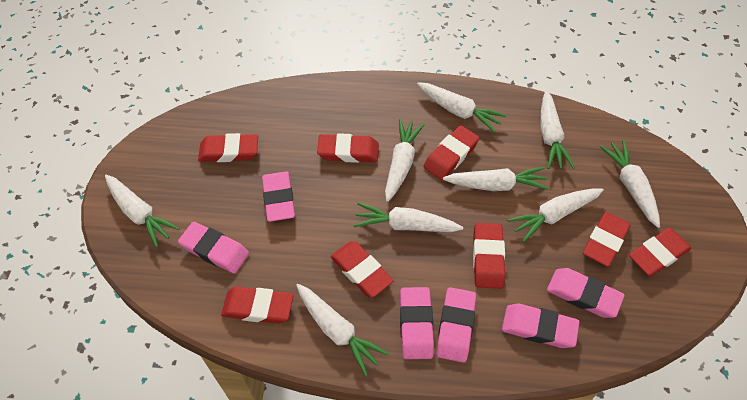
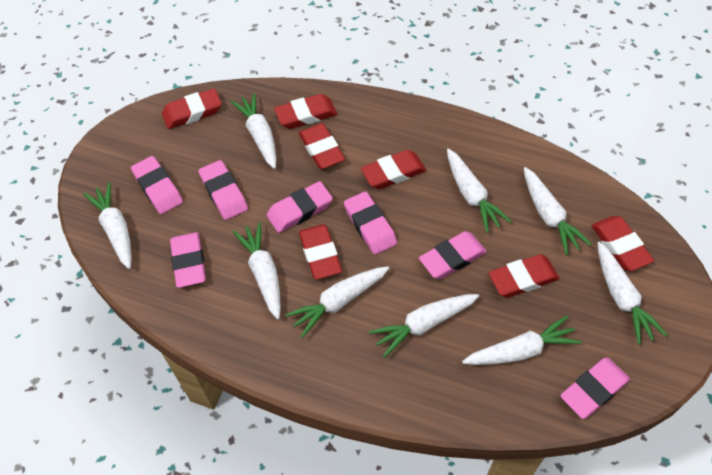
pink eraser: [178,222,249,274] [262,171,295,222] [400,287,434,359] [436,287,476,363] [502,304,579,348] [547,268,625,318] = 6 -> [131,156,183,214] [170,232,206,288] [198,160,248,220] [267,181,333,233] [344,191,397,255] [419,231,487,279] [560,357,630,419] = 7
red eraser: [198,133,258,162] [221,287,293,324] [317,133,379,163] [330,241,393,298] [423,126,479,180] [473,223,505,289] [583,212,630,267] [629,228,691,276] = 8 -> [162,88,222,129] [274,94,337,129] [299,123,345,169] [299,224,342,280] [361,150,426,189] [489,254,559,298] [591,216,654,271] = 7

